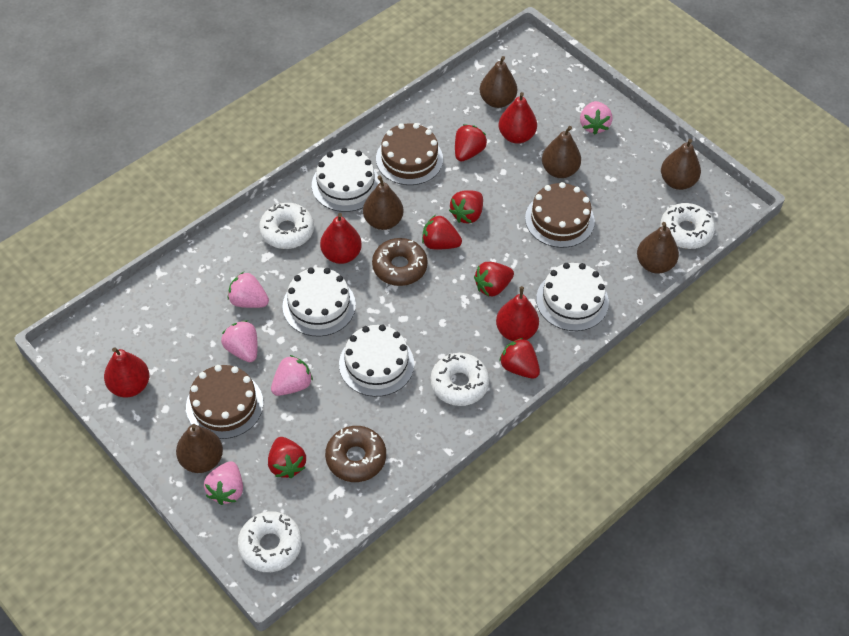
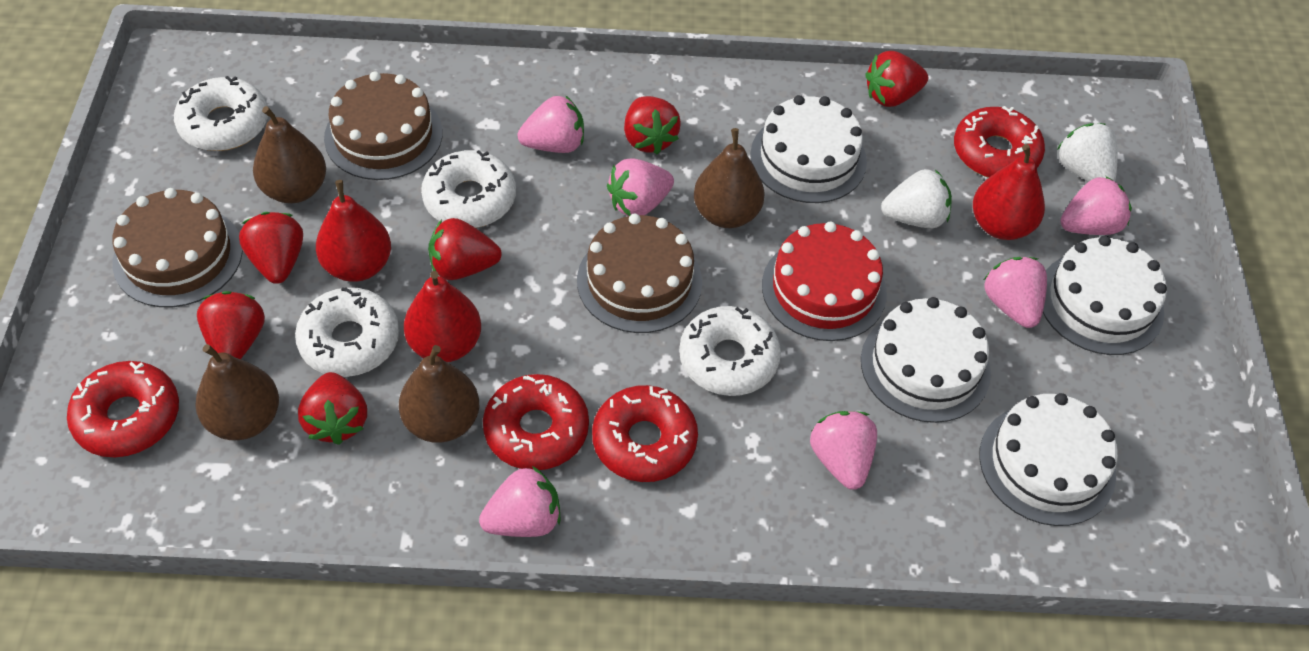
brown donut: [325,426,386,482] [372,238,428,286] = 2 -> none = 0
brown pear: [176,424,223,473] [363,175,403,230] [480,56,517,108] [542,126,581,178] [637,222,679,274] [661,139,701,190] = 6 -> [195,344,279,440] [253,106,326,203] [399,345,479,443] [694,128,765,228] = 4
pink strawberry: [204,461,243,505] [221,320,258,362] [228,272,269,308] [271,355,313,396] [580,101,612,135] = 5 -> [479,466,561,537] [517,95,584,153] [607,158,674,216] [810,411,877,490] [984,257,1047,328] [1060,176,1132,235] = 6
red cake: none = 0 -> [762,222,887,341] = 1
red donut: none = 0 -> [67,361,179,457] [483,374,589,470] [592,385,698,482] [954,106,1045,178] = 4
red pear: [104,347,149,397] [320,213,362,264] [496,286,539,341] [499,92,537,144] = 4 -> [316,180,391,282] [404,271,481,362] [973,144,1045,240] = 3
white strawberry: none = 0 -> [881,169,952,228] [1057,123,1118,182] = 2

